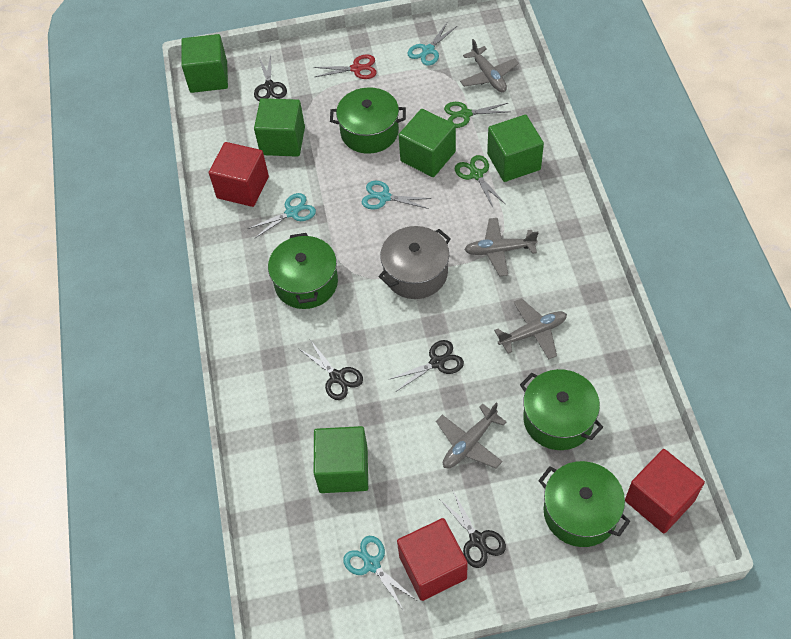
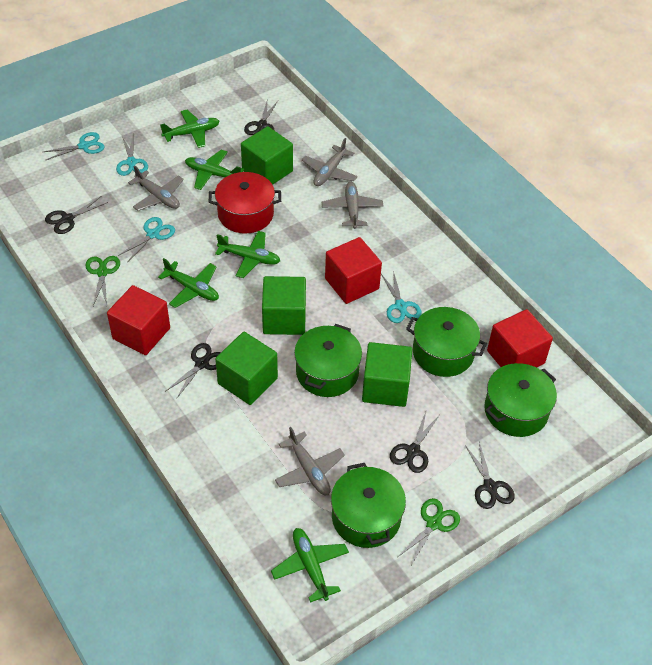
black scissors: [254,54,287,101] [298,340,363,400] [388,340,464,391] [441,491,506,568] = 4 -> [45,196,108,234] [166,343,221,399] [244,101,278,135] [390,412,439,473] [465,442,515,509] = 5
green cube: [181,34,228,93] [254,98,305,157] [314,426,368,493] [399,109,456,177] [487,114,544,182] = 5 -> [215,332,278,405] [241,126,293,185] [262,276,306,335] [362,342,412,407] = 4
green plane: none = 0 -> [158,258,219,308] [160,110,220,148] [185,150,244,190] [215,231,280,278] [271,528,349,603] = 5
grey pot: [378,226,451,299] = 1 -> none = 0
red pot: none = 0 -> [209,172,281,234] = 1
red scissors: [314,54,377,79] = 1 -> none = 0

